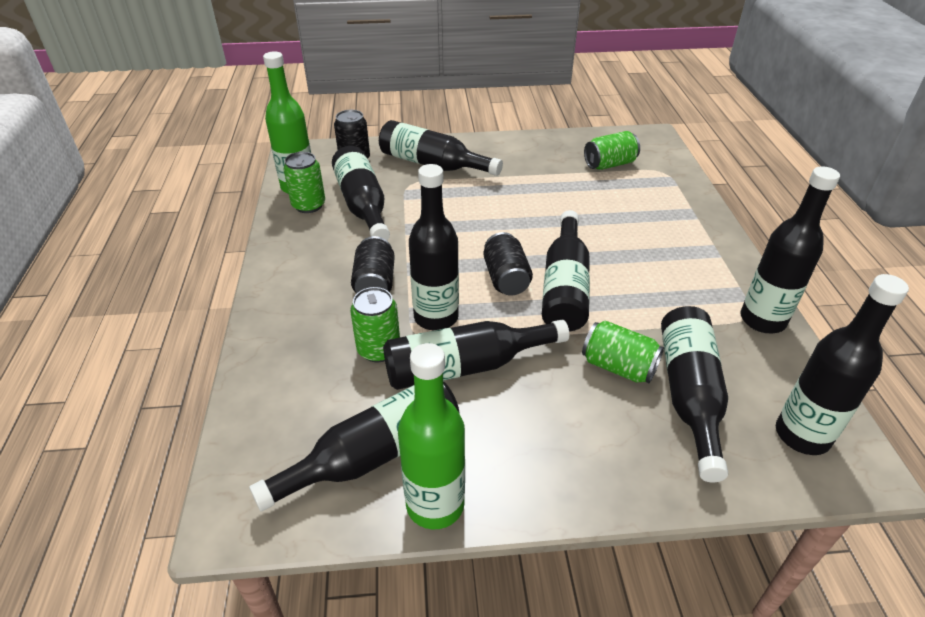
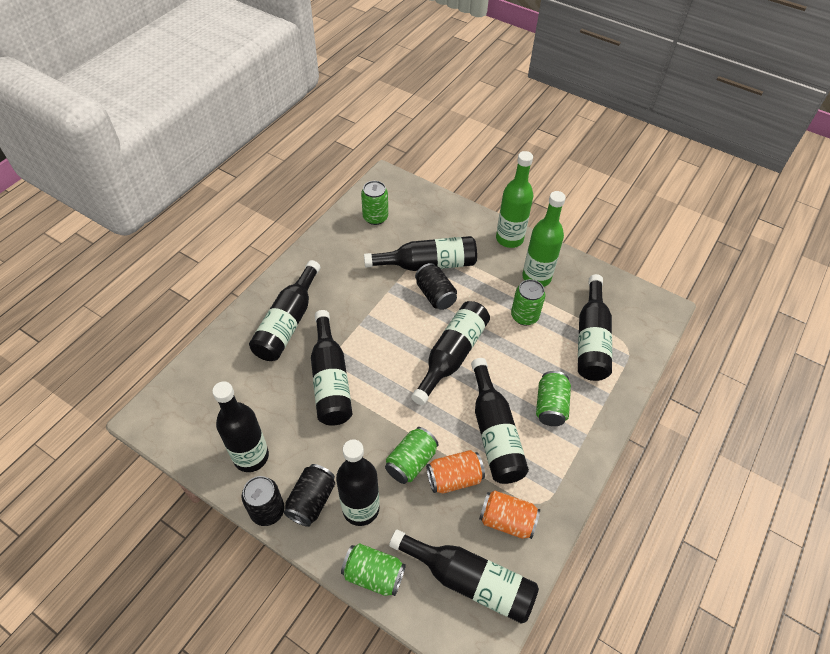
green can: [283,152,325,213] [350,287,400,362] [582,320,664,383] [584,131,640,170] = 4 -> [341,543,406,596] [361,181,388,225] [385,427,438,484] [511,279,545,325] [536,371,571,426] = 5
orange can: none = 0 -> [426,450,485,494] [479,490,540,539] = 2

